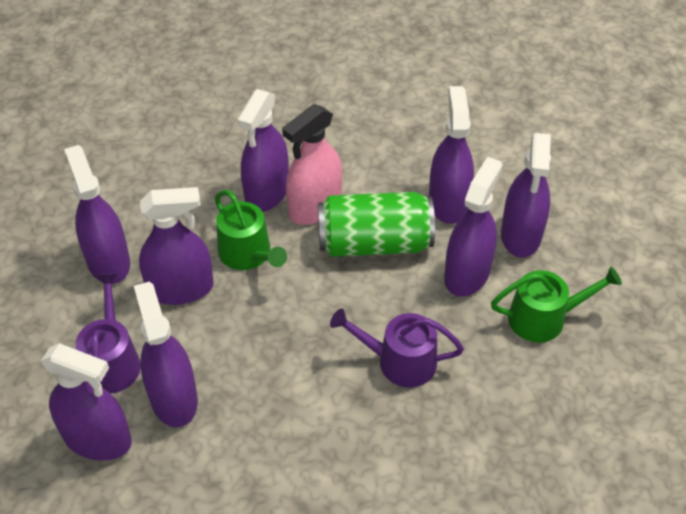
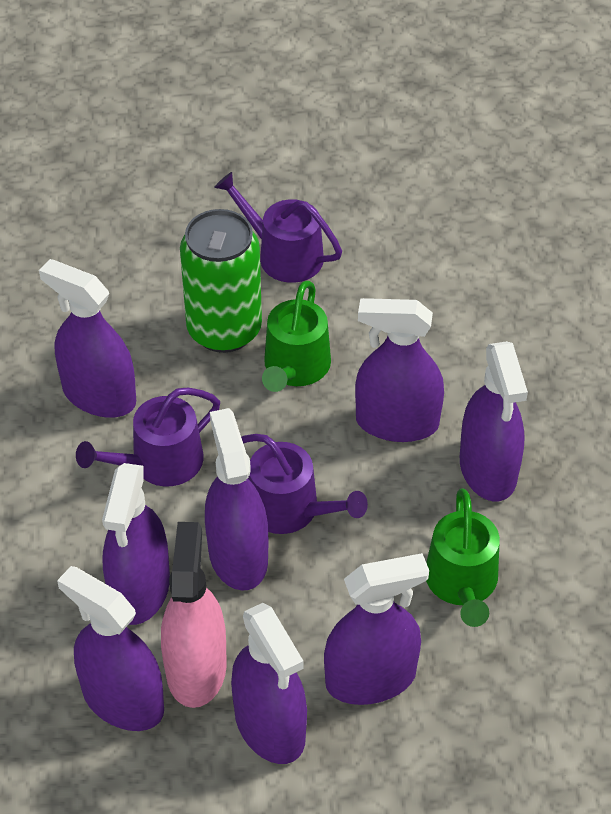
purple watering can: [76,273,140,394] [330,309,464,387] = 2 -> [76,387,220,487] [214,172,342,283] [241,434,368,534] = 3

